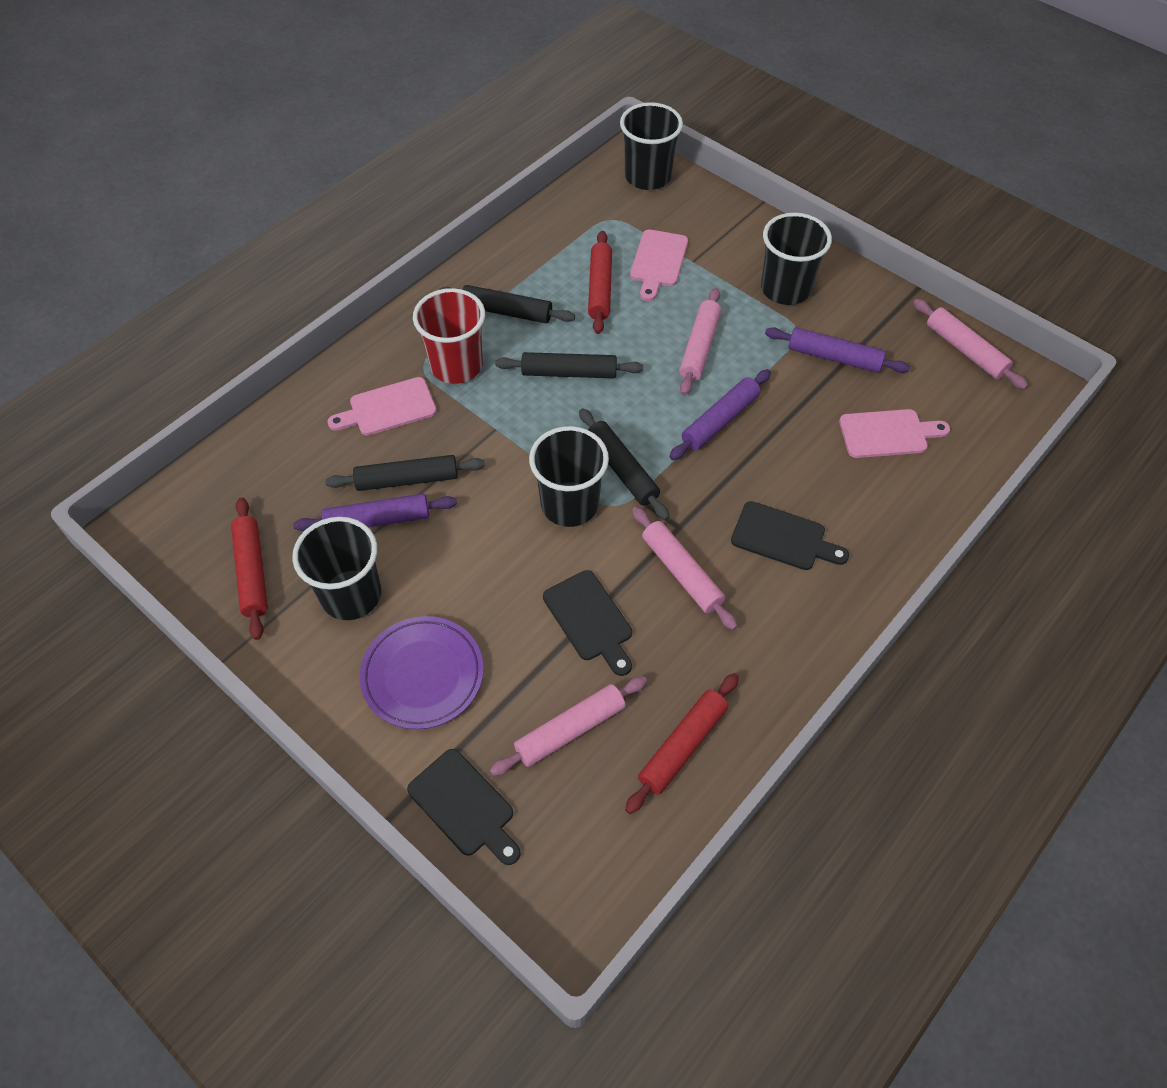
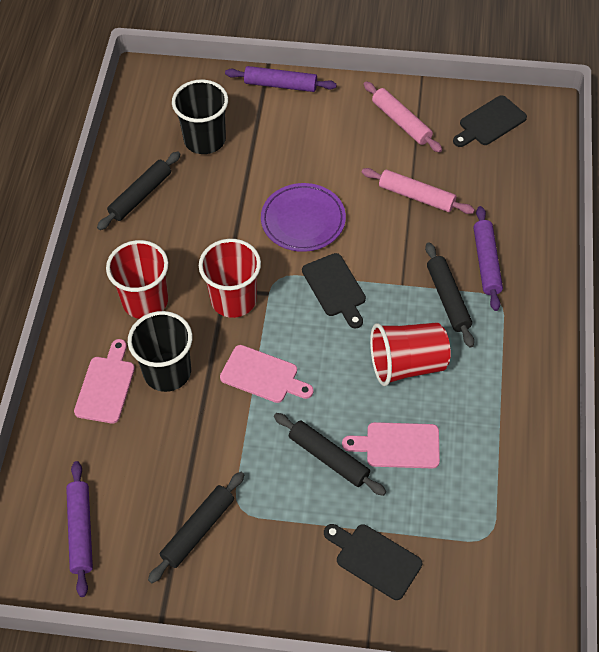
black cup: [292,517,381,620] [529,426,609,527] [620,102,683,190] [761,213,832,305] = 4 -> [128,311,192,392] [172,80,228,154] = 2
pink rolling pin: [490,676,647,776] [632,507,738,630] [679,288,721,396] [913,299,1028,389] = 4 -> [362,168,475,214] [364,81,442,152] = 2
red cup: [413,288,485,384] = 1 -> [106,240,169,319] [199,239,261,318] [370,322,451,386] = 3
red rolling pin: [231,497,268,640] [588,231,612,334] [625,673,739,814] = 3 -> none = 0

